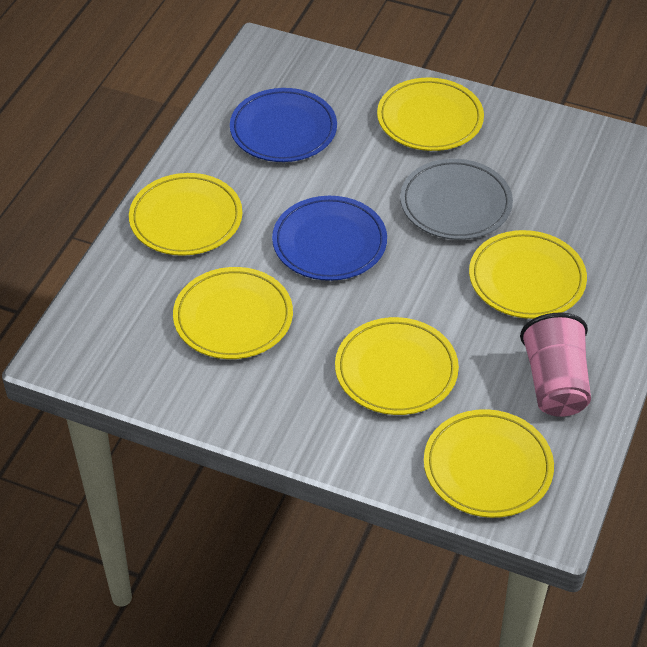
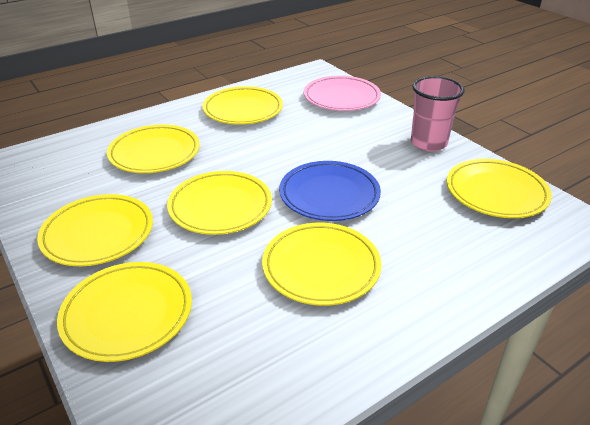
blue plate: [230,88,337,162] [272,196,387,281] = 2 -> [279,161,381,221] = 1
grey plate: [400,159,513,240] = 1 -> none = 0
pink plate: none = 0 -> [304,76,381,111] = 1
yellow plate: [129,173,242,256] [173,267,293,359] [335,317,459,415] [377,78,484,151] [424,409,554,518] [469,230,587,319] = 6 -> [37,194,153,266] [57,262,192,362] [107,125,200,173] [167,171,272,235] [202,86,283,125] [262,223,381,306] [447,159,552,218] = 7

